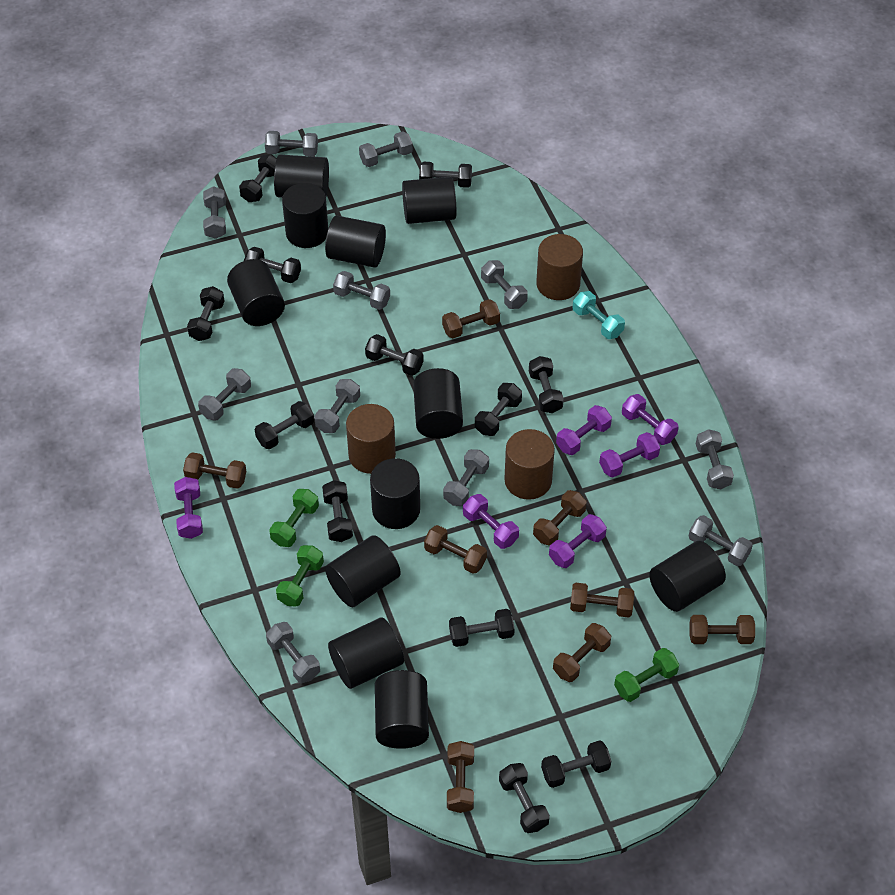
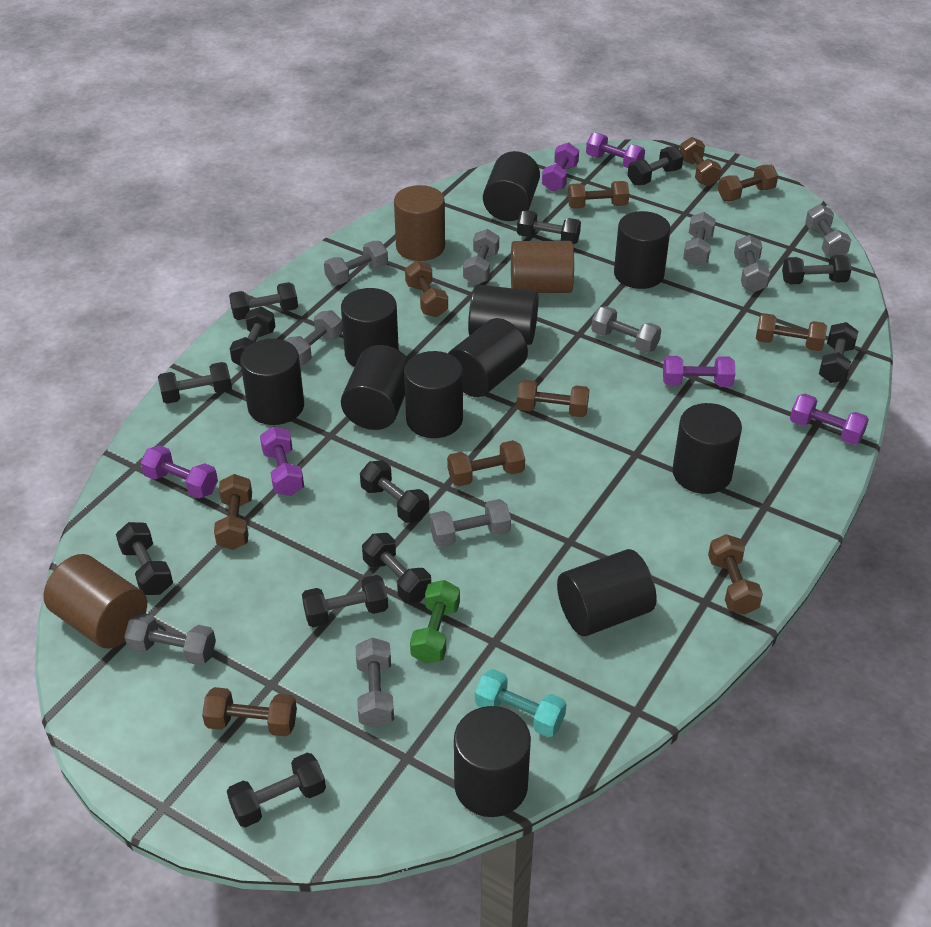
brown dumbbell: [183,452,246,489] [424,525,487,574] [442,299,500,338] [447,741,474,813] [533,490,587,546] [553,623,611,682] [570,583,634,618] [689,615,755,644] = 8 -> [202,687,297,737] [214,474,252,550] [405,261,448,317] [447,440,525,486] [517,380,590,417] [568,181,629,209] [680,137,722,186] [708,534,763,615] [718,165,778,201] [756,313,827,351] = 10
green dumbbell: [269,489,319,547] [276,545,324,607] [614,648,679,702] = 3 -> [410,580,460,664] = 1
grey dumbbell: [198,368,251,421] [203,186,226,239] [265,131,318,156] [266,622,320,683] [314,379,360,433] [333,271,390,310] [359,131,413,167] [443,449,489,506] [481,260,528,309] [689,515,753,566] [696,429,734,489] = 11 -> [124,613,216,666] [285,310,343,365] [324,241,388,285] [356,638,394,728] [430,499,511,547] [463,229,499,285] [591,306,661,353] [683,212,716,266] [734,235,770,292] [805,204,851,257] = 10

